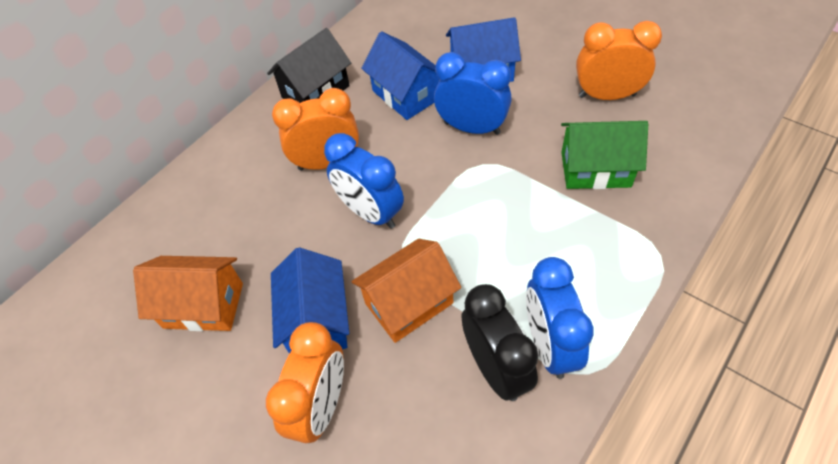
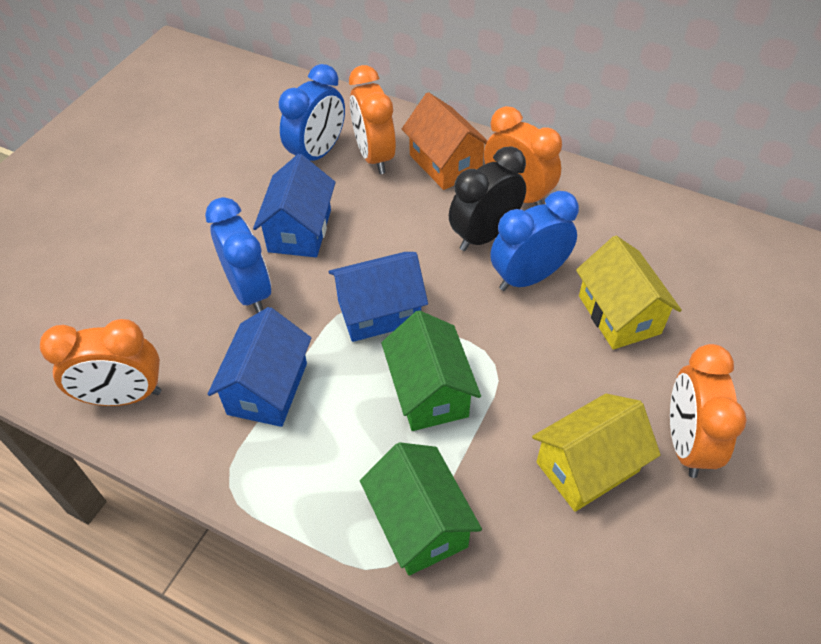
black house: [267,28,351,103] = 1 -> none = 0
green house: [561,121,648,189] = 1 -> [360,442,482,576] [381,310,481,431] = 2
orange clock: [266,322,344,443] [272,88,359,171] [576,21,662,100] = 3 -> [40,319,161,406] [349,65,396,174] [484,106,562,206] [670,344,747,478] = 4
orange house: [133,256,243,331] [352,239,461,343] = 2 -> [402,92,488,190] = 1
yellow house: none = 0 -> [532,393,660,512] [576,236,682,350] = 2

